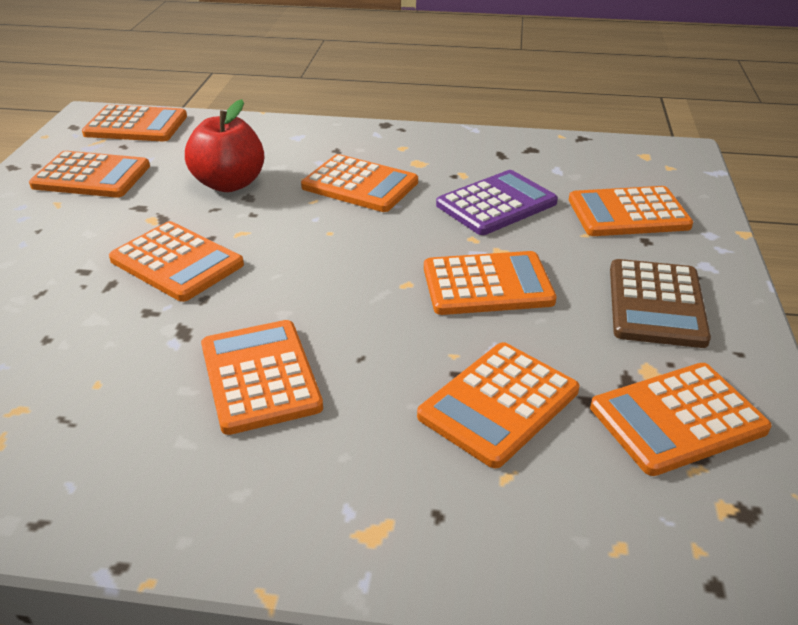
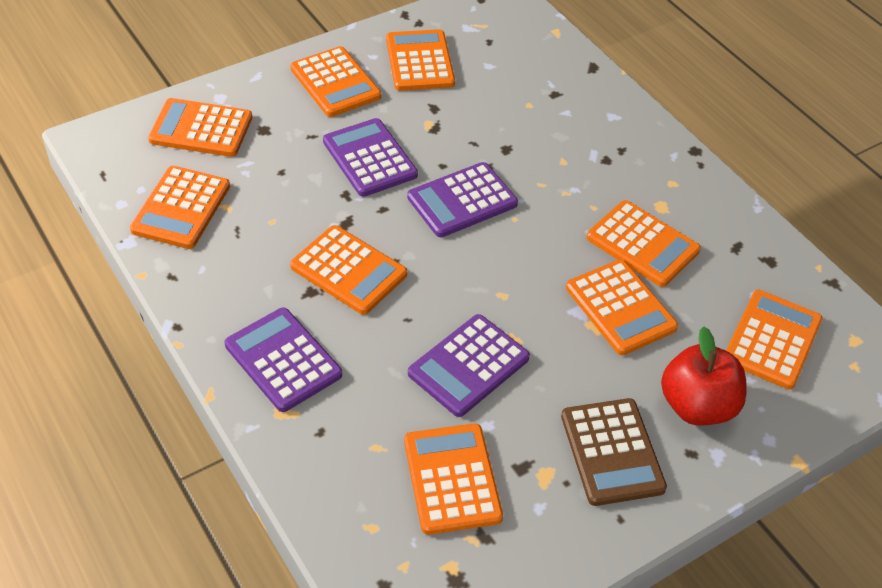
purple calculator: [436,170,558,235] = 1 -> [225,307,342,412] [323,118,418,197] [407,162,518,237] [408,314,530,417] = 4

